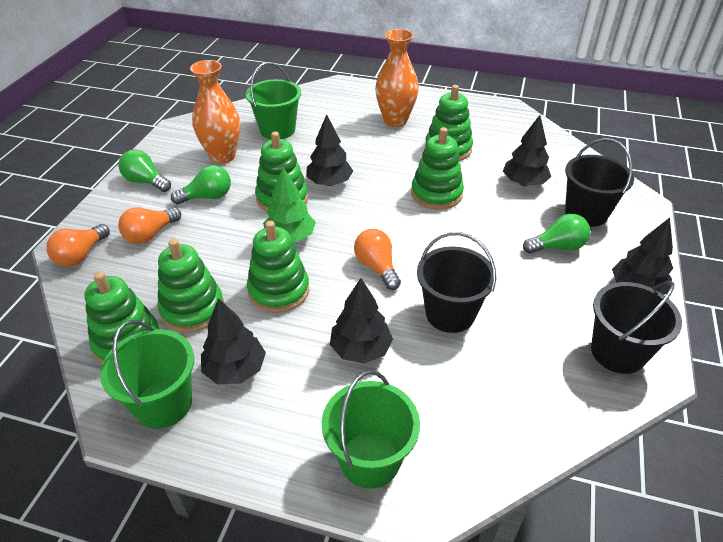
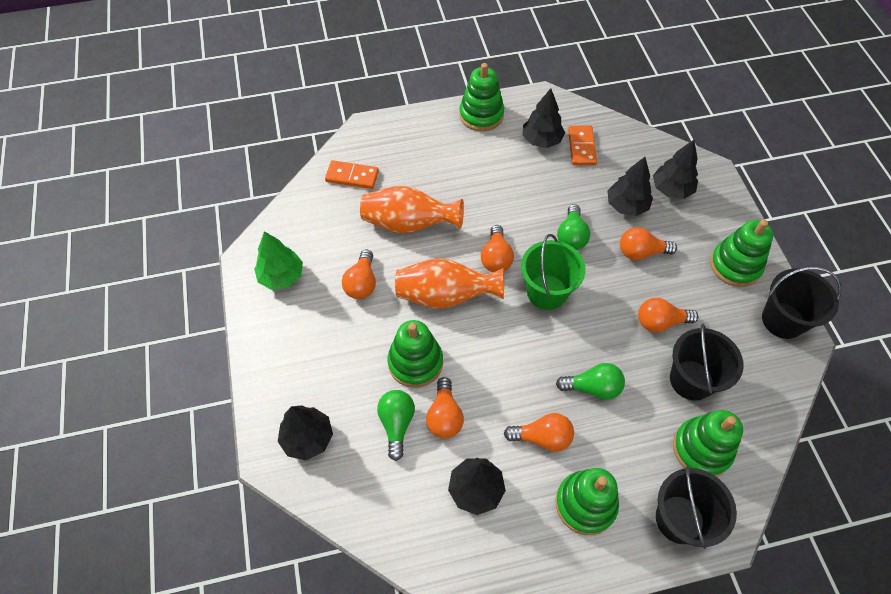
green bucket: [100,320,194,429] [246,62,301,140] [322,370,420,489] = 3 -> [521,234,586,310] = 1
green stacking toy: [84,272,160,364] [157,239,224,333] [247,221,309,313] [255,131,308,212] [411,127,464,210] [425,85,473,161] = 6 -> [387,320,443,388] [459,63,504,131] [555,468,619,535] [673,410,743,476] [710,220,774,287] = 5
orange domino: none = 0 -> [325,160,379,189] [568,126,597,165] = 2
orange light bulb: [46,224,110,267] [118,207,181,244] [354,229,401,290] = 3 -> [342,250,376,299] [426,377,464,439] [481,225,514,272] [504,413,574,452] [620,227,677,260] [638,298,698,333] = 6

